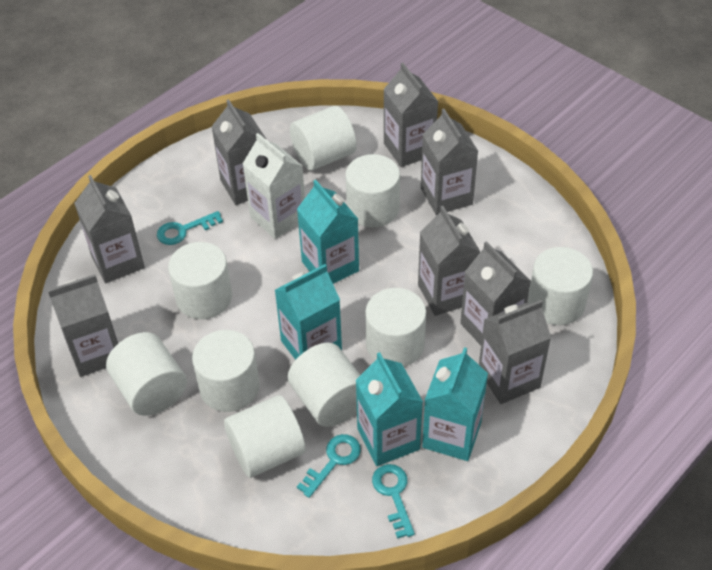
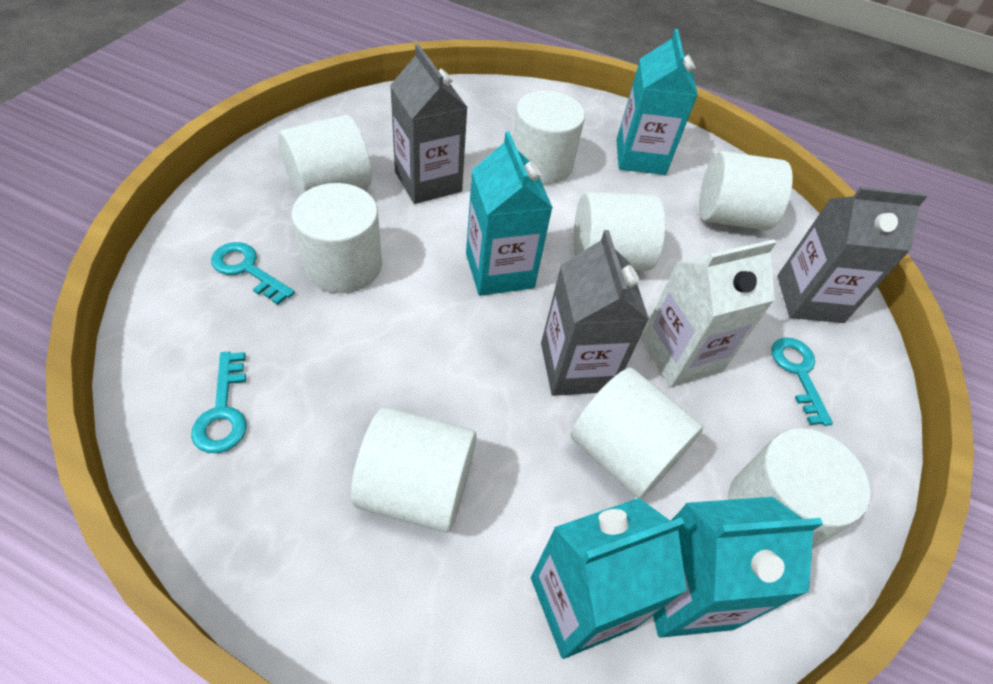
grey carton: [48,274,118,377] [74,175,145,283] [211,99,266,205] [384,63,439,167] [418,206,480,316] [421,109,478,215] [460,241,531,345] [479,300,551,404] = 8 -> [390,44,468,204] [541,230,649,396] [777,187,928,323] = 3
white cylinder: [106,332,187,416] [168,242,232,319] [192,330,260,412] [224,395,306,478] [288,343,360,427] [290,106,357,171] [345,154,400,227] [365,288,426,367] [528,247,593,325] = 9 -> [278,115,372,198] [291,183,382,293] [351,407,477,533] [512,91,585,184] [570,368,703,499] [574,192,665,271] [699,151,793,230] [728,428,871,549] = 8

